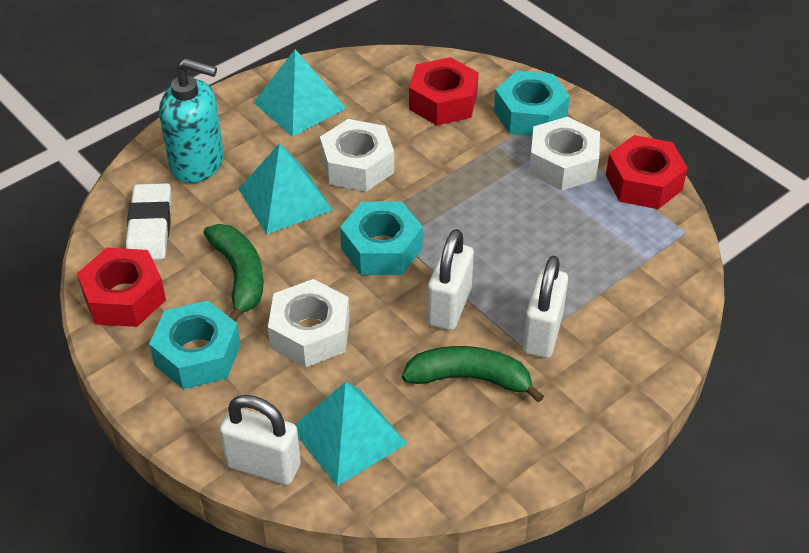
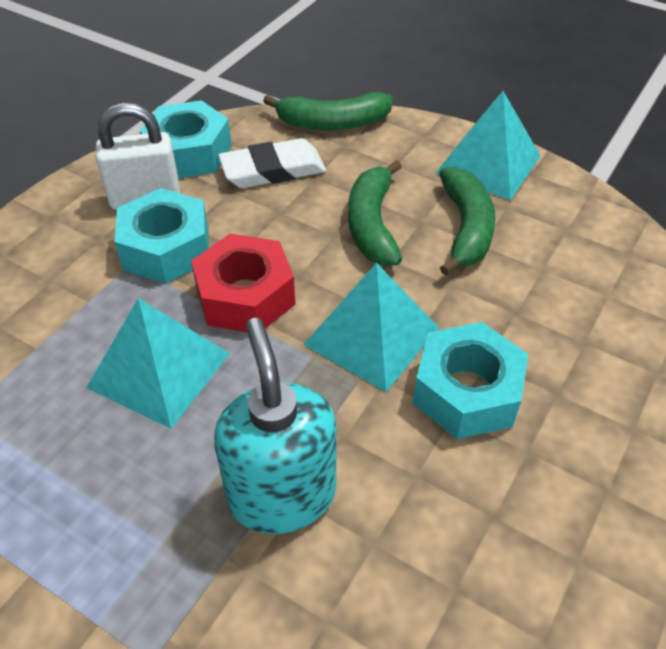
green banana: [204,224,264,322] [402,346,544,403] = 2 -> [263,92,393,130] [348,160,402,266] [439,166,496,275] = 3
red nut: [77,248,166,327] [409,57,478,125] [606,135,688,209] = 3 -> [191,234,295,332] = 1
white nut: [268,279,350,368] [320,119,394,192] [529,117,600,191] = 3 -> none = 0
white padlock: [219,395,301,485] [427,229,474,330] [522,255,568,358] = 3 -> [96,103,180,210] = 1

